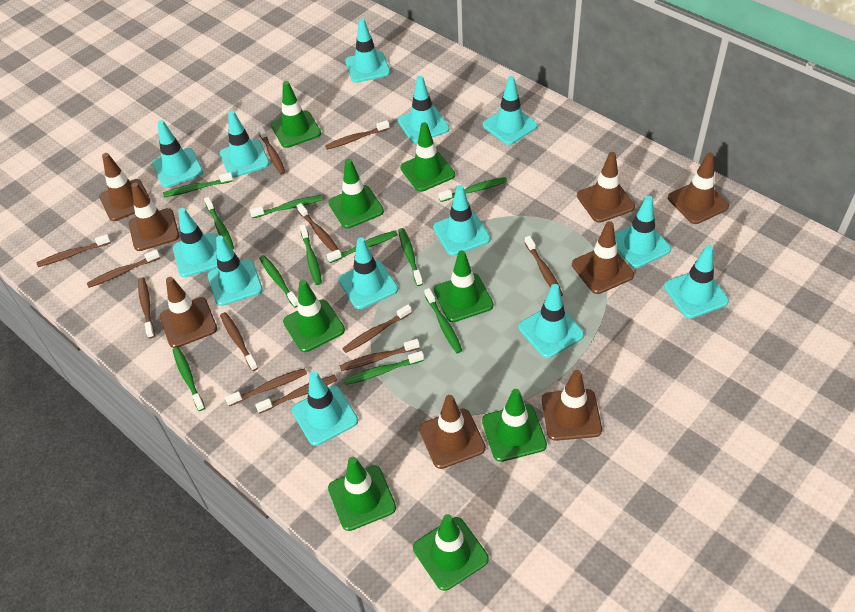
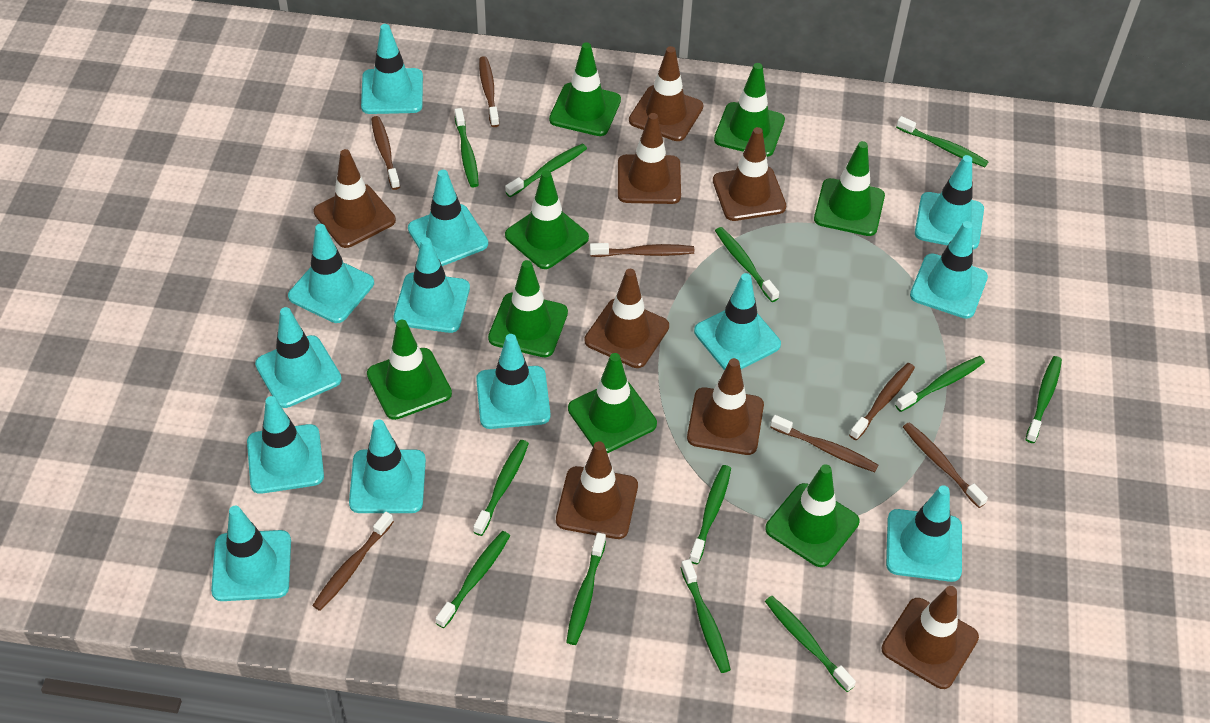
brown toothbrush: [36,234,111,267] [87,249,160,288] [138,278,155,338] [220,312,258,371] [225,368,307,406] [255,375,337,414] [258,126,285,175] [297,203,338,252] [325,120,390,150] [339,339,420,371] [342,304,412,353] [524,236,563,296] = 12 -> [312,511,394,611] [371,116,400,190] [479,56,499,127] [590,243,695,257] [770,415,878,472] [849,363,915,440] [903,422,988,508] = 7
green toothbrush: [163,172,233,197] [173,347,205,411] [204,197,234,250] [250,195,322,218] [259,255,298,308] [300,224,322,285] [327,231,398,263] [343,351,424,385] [398,228,423,286] [424,288,462,353] [438,177,507,202] = 11 -> [436,531,510,628] [455,108,479,188] [473,440,529,536] [505,144,587,197] [566,532,606,645] [680,559,731,673] [689,465,731,564] [715,227,779,302] [765,596,856,692] [895,356,985,412] [896,116,989,167] [1025,356,1062,443] = 12

